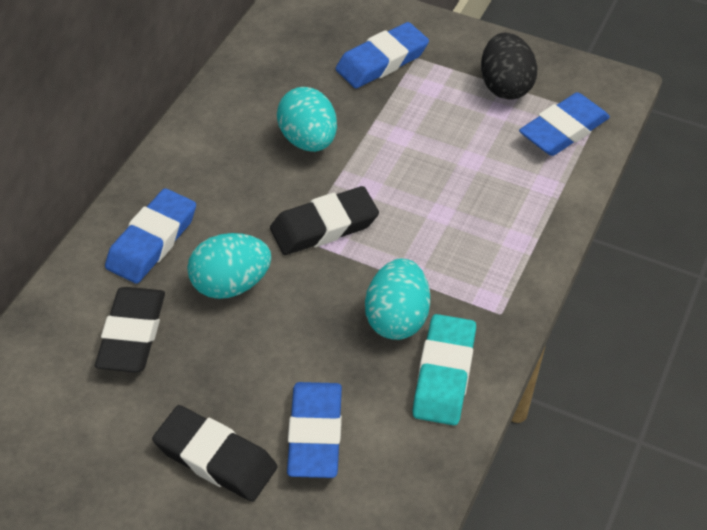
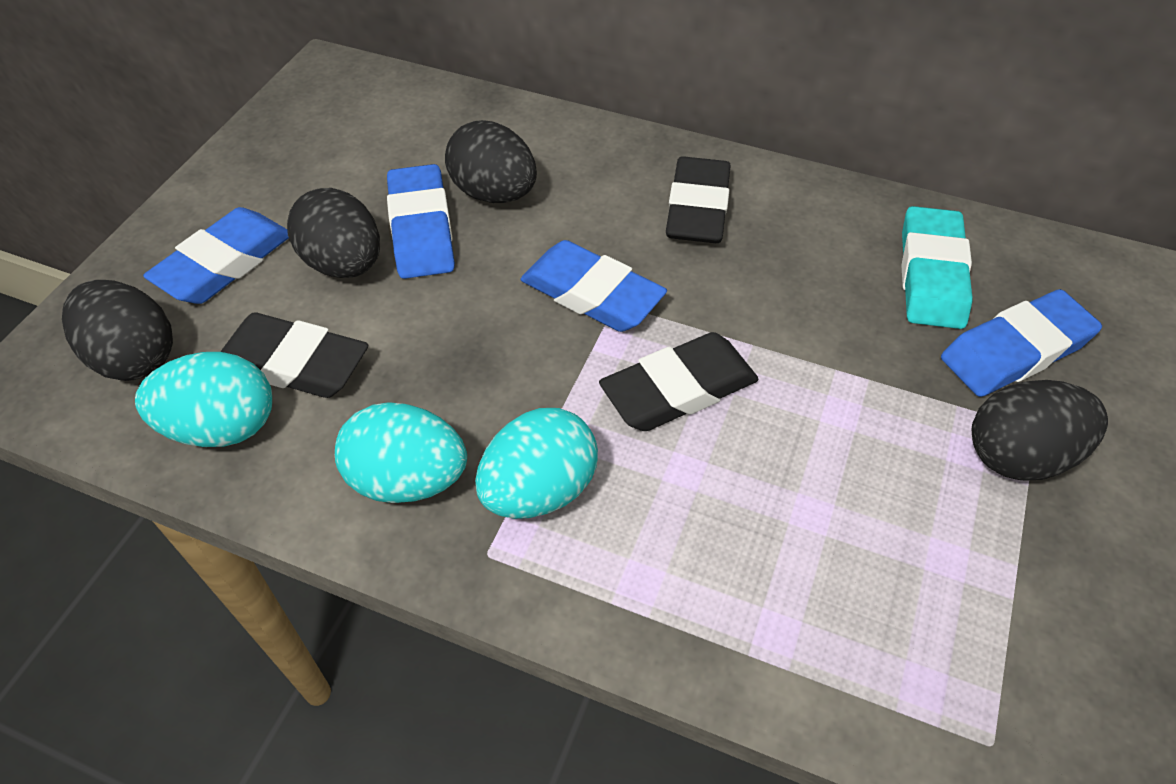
black egg: [481,33,537,100] = 1 -> [62,280,173,381] [287,188,380,278] [445,120,537,203] [971,380,1108,481] = 4

